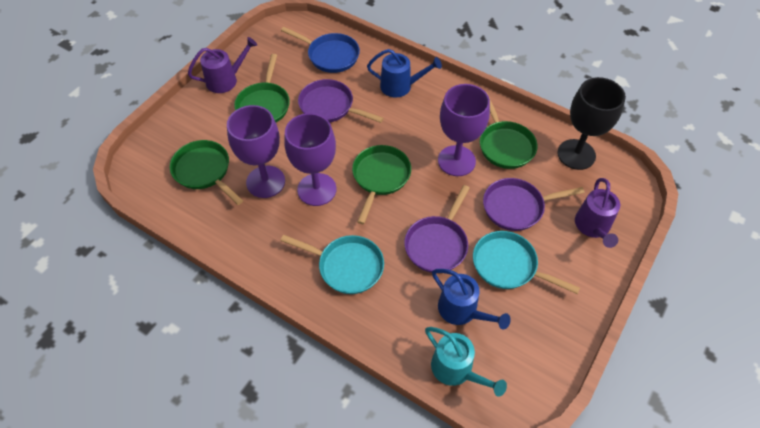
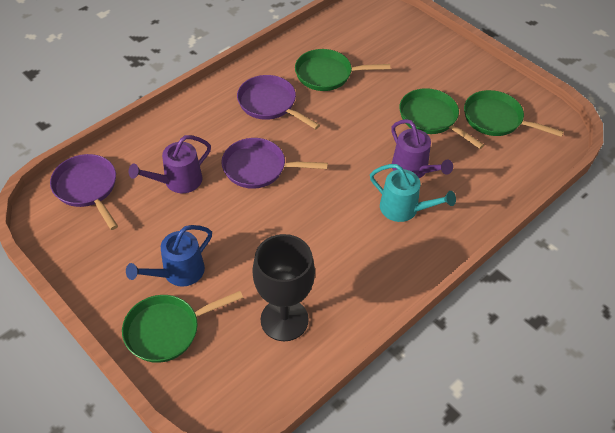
blue pan: [281,27,360,73] = 1 -> none = 0
blue watering can: [367,49,442,98] [432,269,511,329] = 2 -> [126,225,212,287] = 1
purple goblet: [227,105,285,198] [284,113,336,206] [438,84,490,176] = 3 -> none = 0
turquoise pan: [281,235,384,294] [473,231,580,294] = 2 -> none = 0

